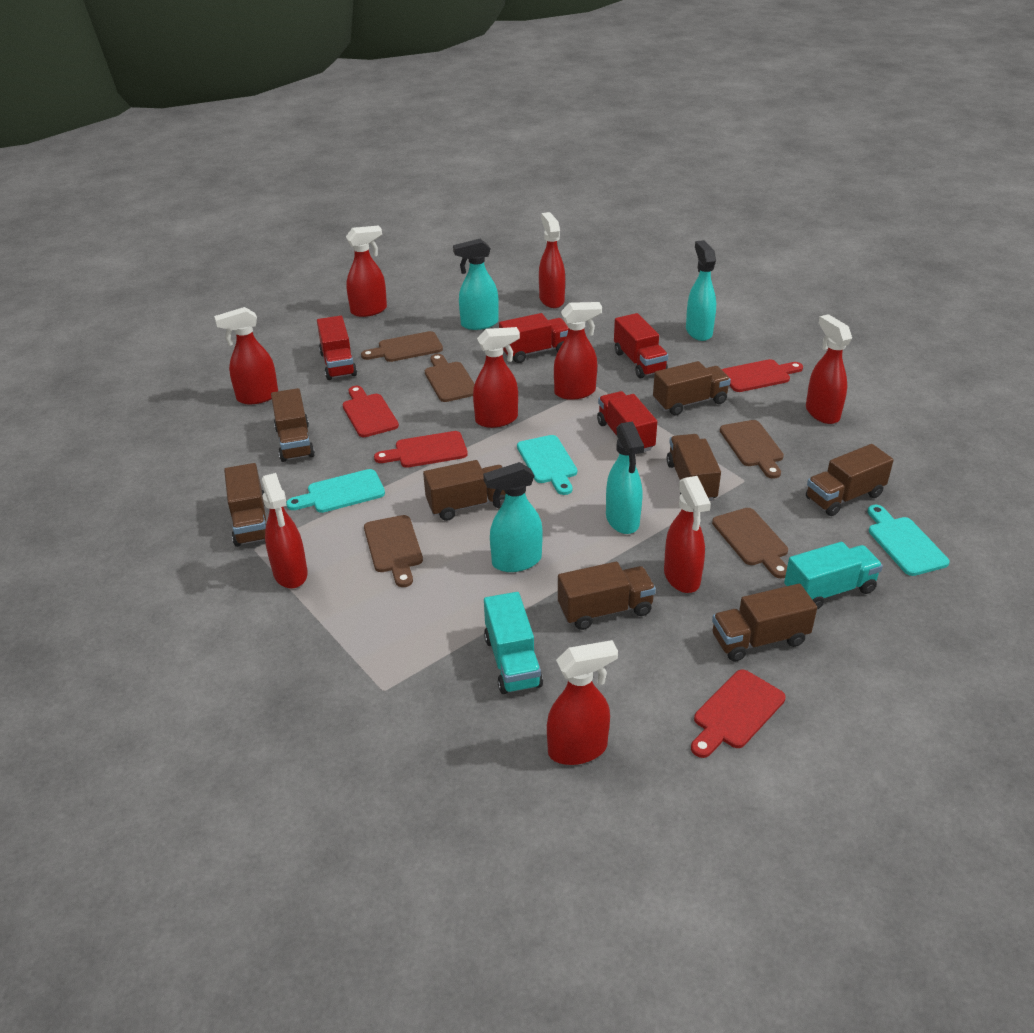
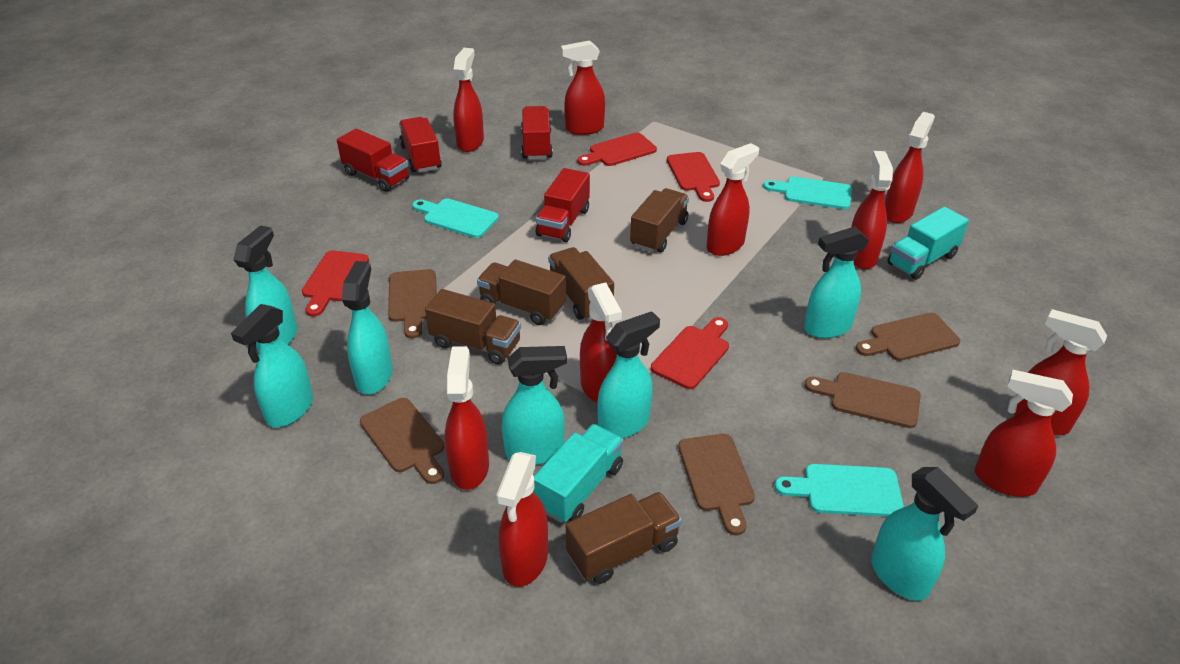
brown truck: [224,463,266,547] [271,388,315,462] [423,460,505,521] [558,562,656,630] [653,361,731,415] [667,434,721,501] [712,584,817,662] [806,444,894,516] = 8 -> [425,289,521,364] [477,259,566,325] [548,247,614,320] [566,492,682,584] [630,188,689,252] = 5
red spray bottle: [214,307,278,404] [262,473,308,589] [346,225,387,317] [473,327,520,428] [539,212,565,308] [547,640,618,765] [554,302,602,400] [664,476,711,593] [806,314,852,424] = 9 -> [445,346,489,490] [453,48,484,152] [496,452,548,587] [561,40,605,135] [580,282,622,403] [707,143,759,256] [851,151,893,269] [885,112,935,223] [975,370,1073,497] [1014,309,1107,435] = 10
turquoise spray bottle: [453,239,499,330] [483,462,543,572] [606,421,644,534] [686,240,716,341] = 4 -> [231,304,313,427] [233,225,297,351] [342,261,392,394] [502,346,567,465] [597,311,660,438] [804,226,869,338] [871,467,978,601] = 7

